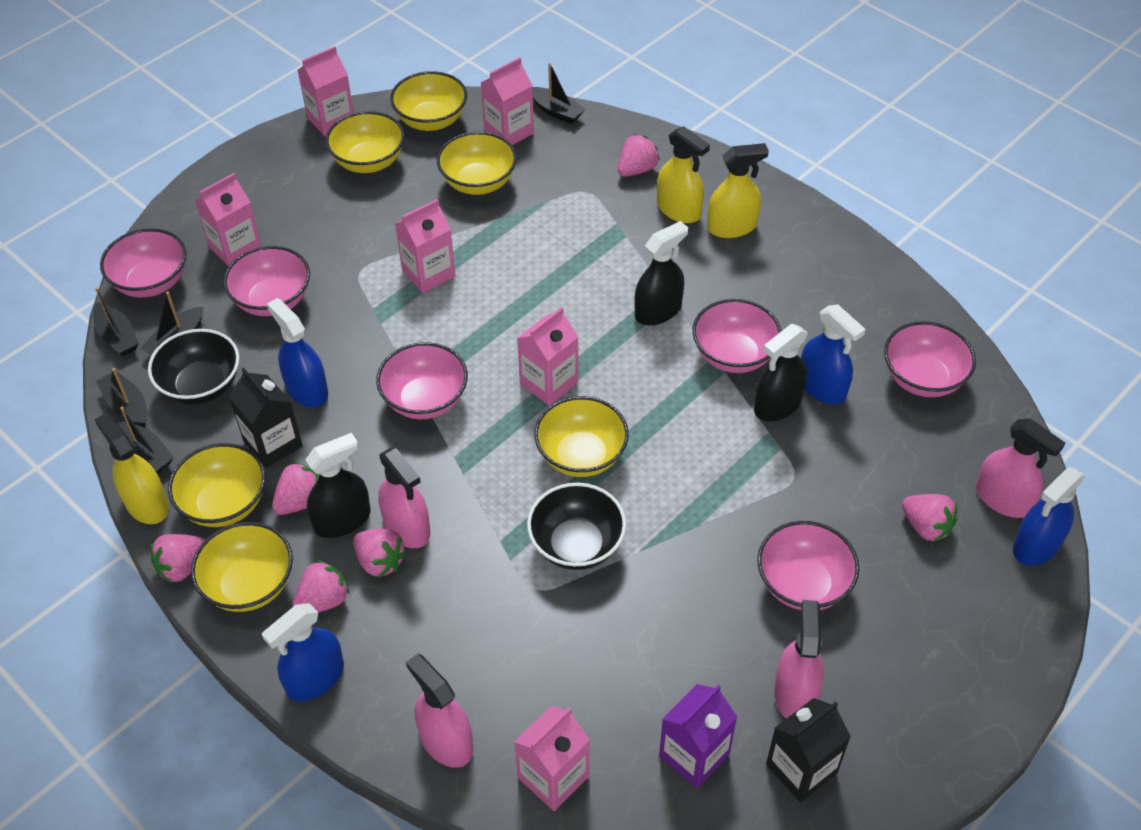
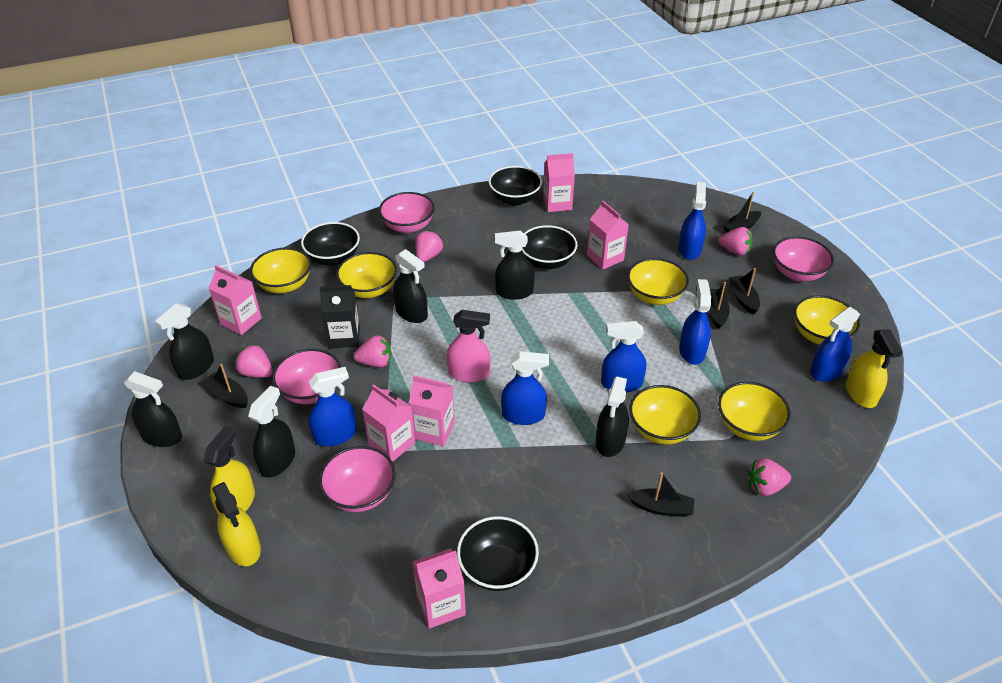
black bowl: [148,329,239,405] [527,483,626,570] = 2 -> [301,222,360,266] [457,516,539,591] [489,166,542,206] [522,225,578,269] = 4
black carton: [229,368,302,468] [766,698,851,803] = 2 -> [319,285,360,348] = 1
black spray bottle: [305,433,370,538] [634,221,688,326] [754,324,808,421] = 3 -> [124,371,182,447] [155,303,214,380] [248,386,295,478] [393,249,428,323] [495,231,535,300] [596,376,629,457] = 6
blue spray bottle: [262,603,344,702] [267,298,328,407] [801,304,866,404] [1013,467,1085,566] = 4 -> [309,367,357,446] [501,351,549,425] [601,321,646,393] [678,182,706,260] [679,279,711,365] [810,307,860,382] = 6
pink bowl: [100,228,186,298] [223,246,310,316] [376,342,468,419] [692,299,781,373] [757,521,859,610] [884,321,976,397] = 6 -> [272,349,341,404] [319,446,396,512] [379,192,435,233] [773,237,834,281] = 4
pink spray bottle: [378,447,430,548] [406,654,473,768] [774,600,824,719] [976,419,1065,518] = 4 -> [447,310,490,383] = 1
pink strawberry: [151,534,205,583] [272,462,319,515] [292,560,350,613] [353,529,407,578] [618,134,660,177] [902,494,958,542] = 6 -> [235,344,273,378] [353,335,391,367] [415,230,443,262] [719,227,753,256] [748,458,791,496] = 5
purple carton: [659,684,737,789] = 1 -> none = 0

